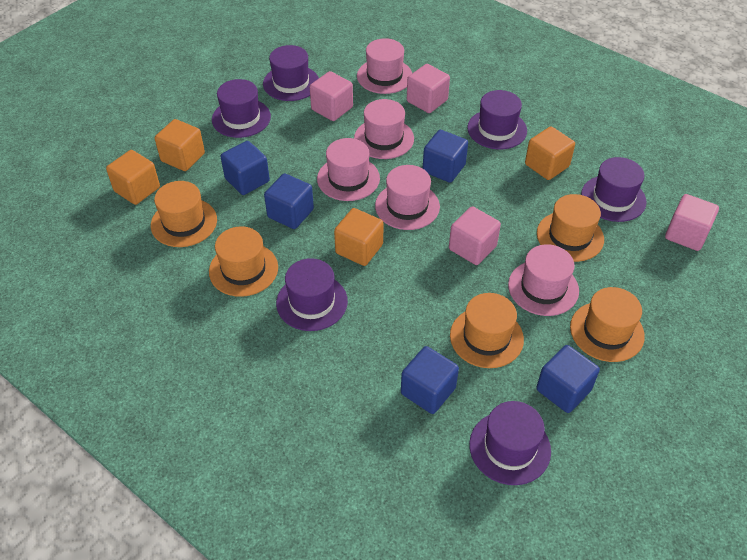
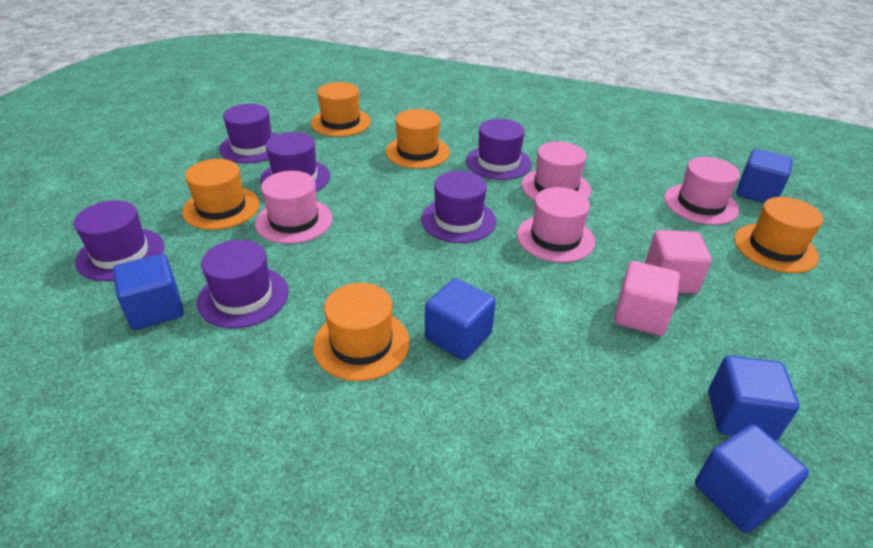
orange cube: [106,150,160,205] [155,119,205,171] [334,208,384,266] [525,127,575,180] = 4 -> none = 0
pink cube: [310,71,353,121] [407,64,450,113] [449,206,501,265] [665,194,719,251] = 4 -> [614,261,680,336] [645,230,712,294] = 2
pink hat: [317,138,380,201] [354,99,414,159] [357,38,412,94] [375,165,440,230] [508,244,579,316] = 5 -> [255,171,332,244] [517,187,595,263] [521,141,591,201] [664,157,740,225] = 4

